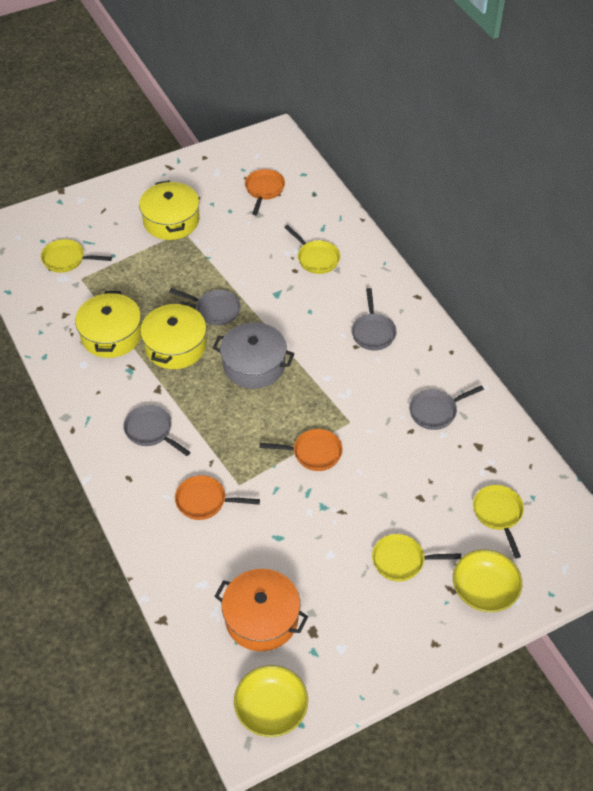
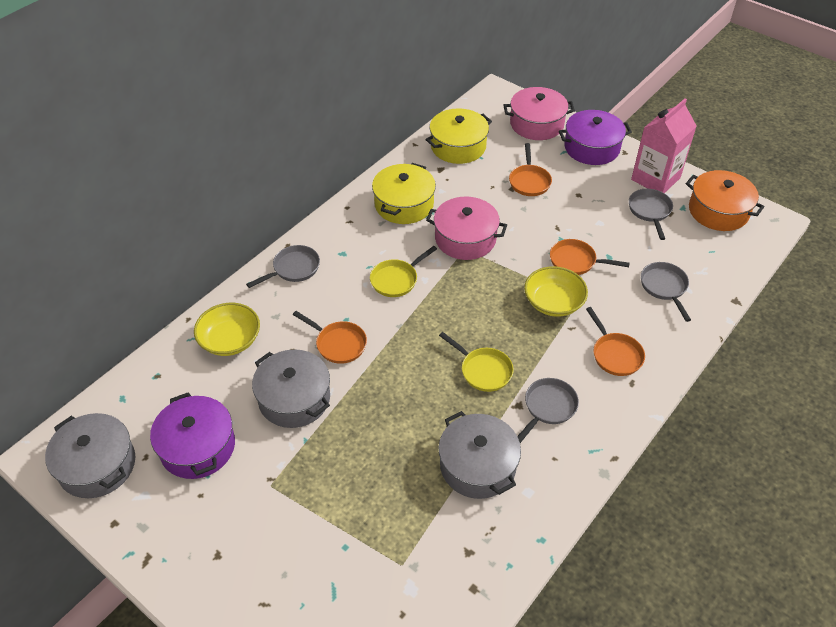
grey pot: [213,322,294,389] = 1 -> [45,413,136,498] [252,349,330,428] [439,411,521,499] = 3
orange pan: [175,475,260,520] [245,169,285,215] [260,429,343,471] = 3 -> [293,311,367,364] [509,143,552,196] [550,239,630,275] [586,307,645,376] = 4
pink carton: none = 0 -> [631,98,697,193] = 1
pink pot: none = 0 -> [426,197,507,260] [503,87,575,140] = 2
purple pot: none = 0 -> [150,392,235,479] [558,110,632,165] = 2
yellow pan: [41,239,112,273] [284,225,340,274] [372,534,462,582] [473,485,524,559] = 4 -> [370,246,437,297] [439,332,514,392] = 2
yellow pot: [75,291,141,358] [139,180,199,240] [140,301,207,369] = 3 -> [372,163,436,224] [426,108,492,164] = 2

